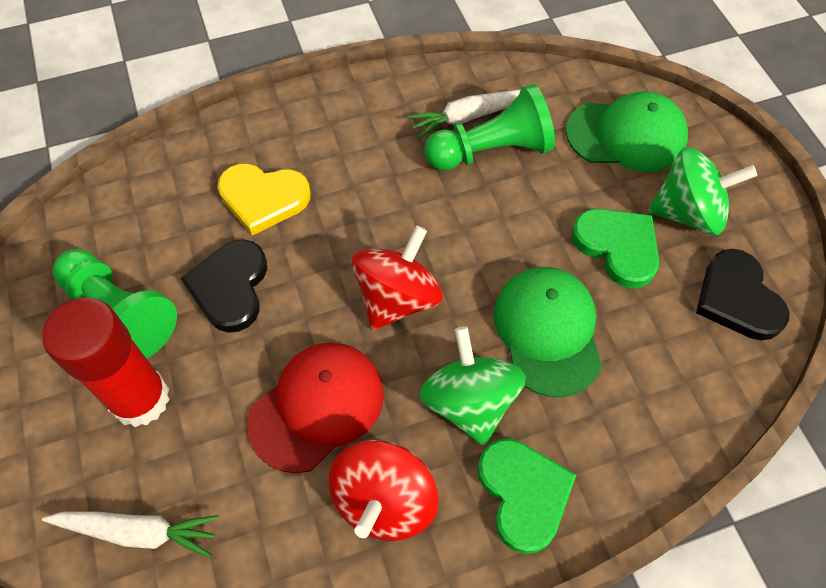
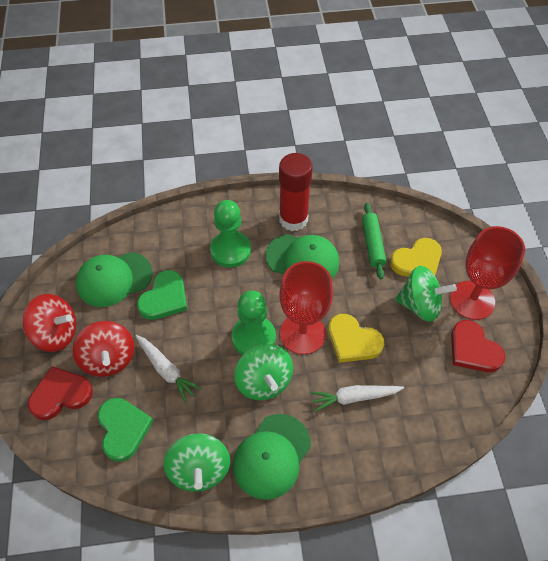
black heart: [181,239,267,333] [696,249,789,340] = 2 -> none = 0
green cap: [494,267,602,397] [566,91,688,172] = 2 -> [76,252,153,307] [233,414,311,500] [265,234,339,279] = 3
green rolling pin: none = 0 -> [362,203,386,279] = 1
green spinning top: [419,326,526,446] [648,147,757,235] = 2 -> [164,433,230,492] [234,344,293,400] [395,266,457,322] = 3
red cap: [247,343,384,473] = 1 -> none = 0
red goblet: none = 0 -> [279,261,333,355] [450,226,525,320] = 2
red heart: none = 0 -> [28,366,93,420] [451,320,505,372] = 2
yellow heart: [217,163,311,236] = 1 -> [328,314,384,363] [390,238,442,277] = 2

